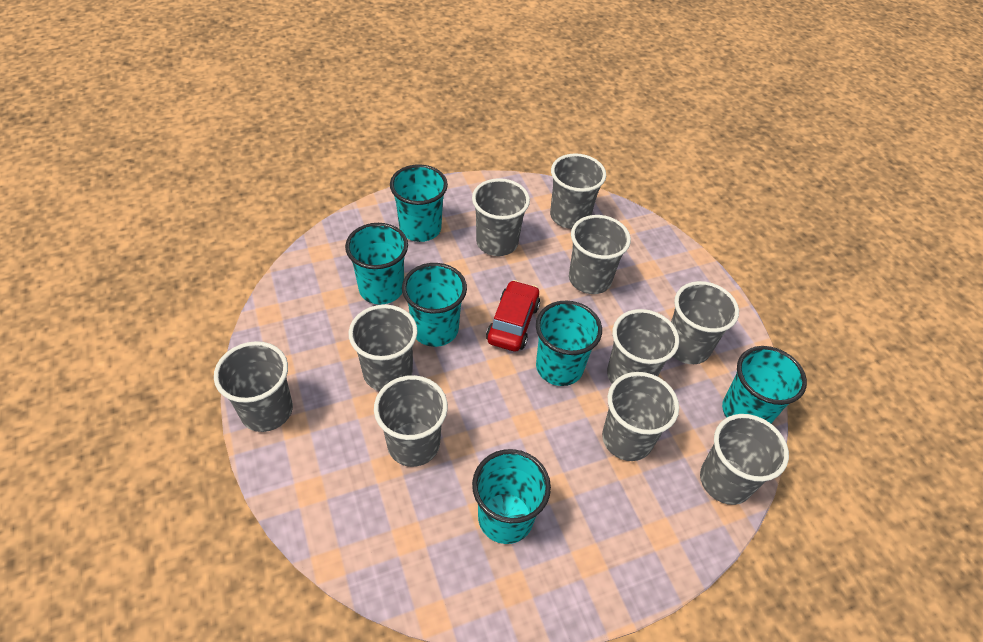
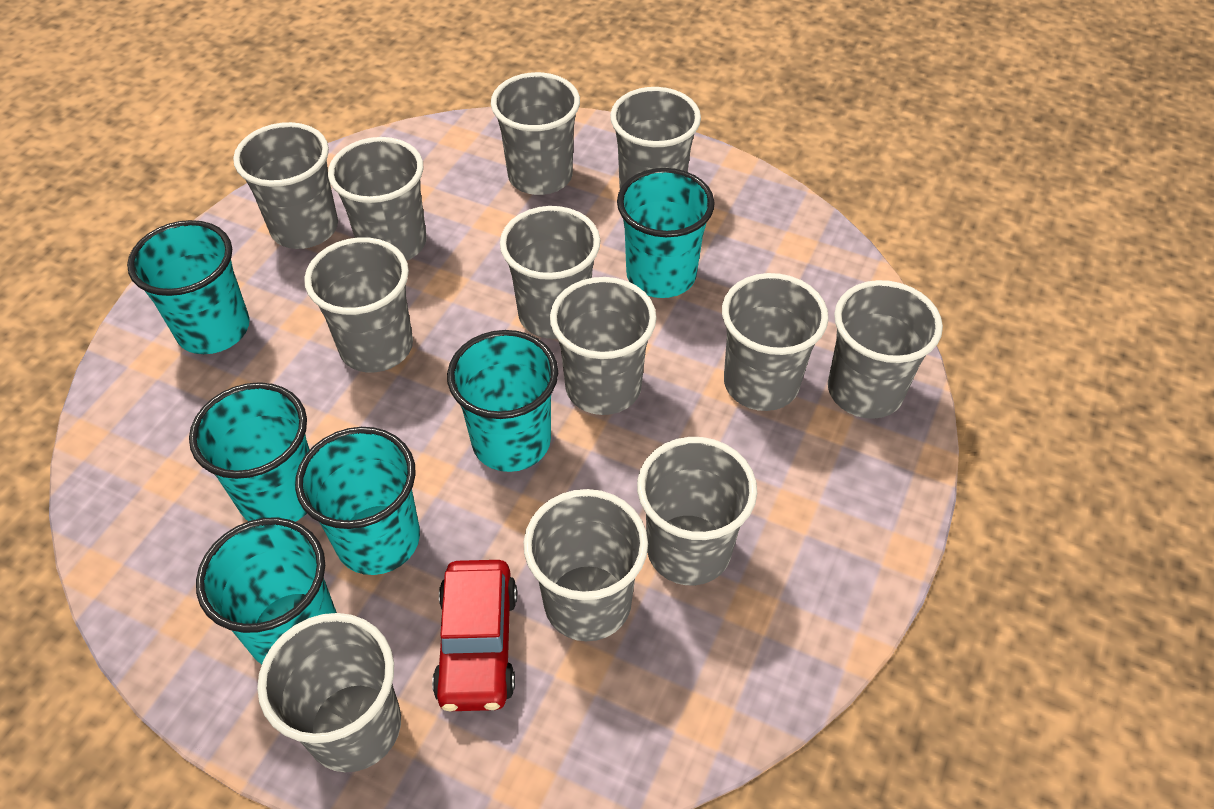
grey cup: [214,341,293,432] [349,305,418,391] [374,375,448,467] [472,178,530,256] [550,153,606,229] [569,215,631,294] [602,372,679,461] [607,309,679,383] [671,281,739,364] [700,414,789,505] = 10 -> [233,122,338,249] [257,613,401,772] [304,237,413,373] [328,137,426,261] [491,72,580,195] [500,206,600,339] [524,489,648,641] [550,277,657,415] [610,87,701,189] [637,437,757,585] [722,273,829,411] [828,280,943,419] = 12

